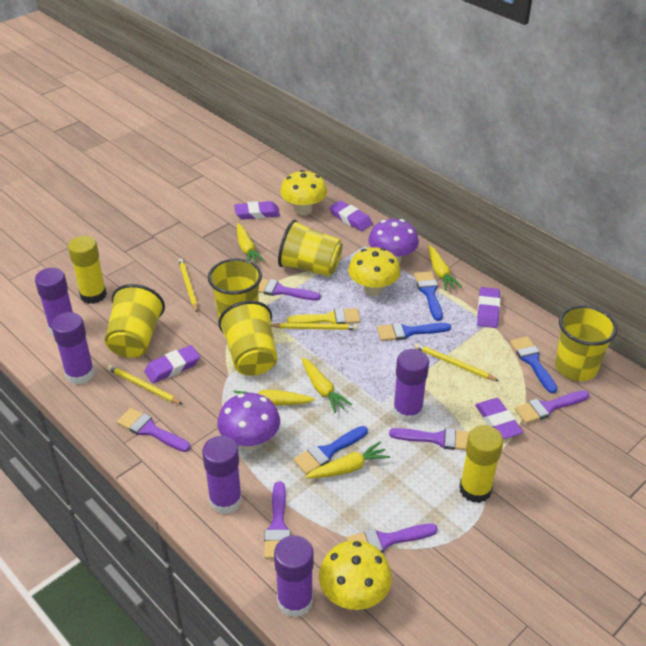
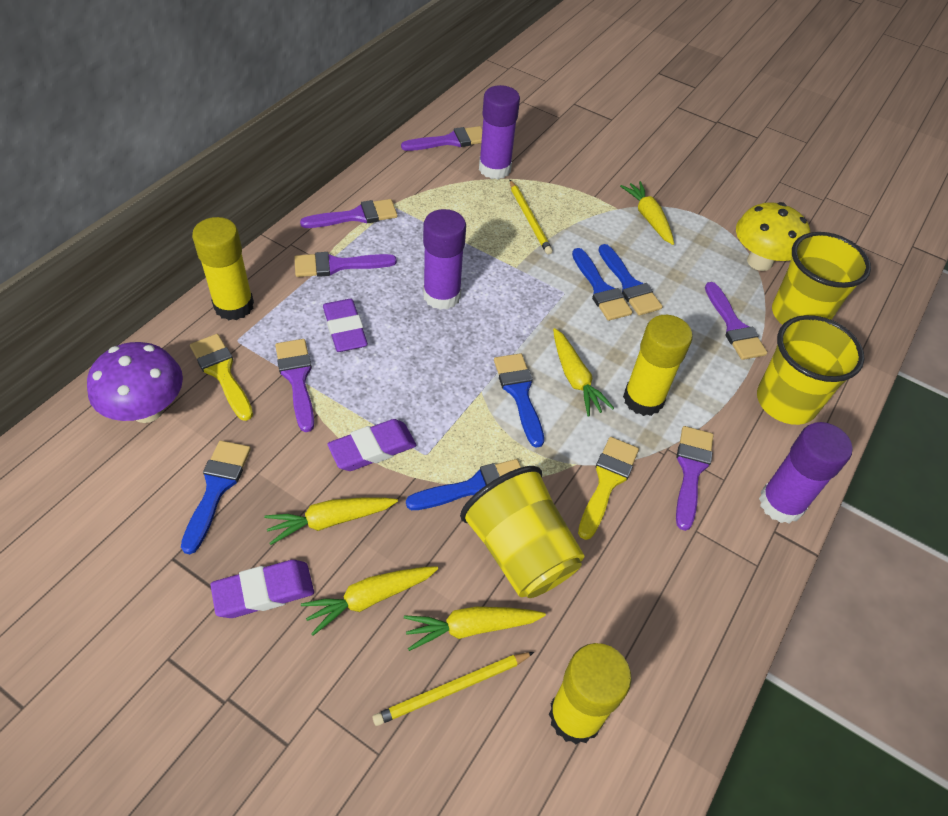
blue brush: [293,426,368,475] [377,322,451,341] [414,271,443,321] [510,336,557,394] = 4 -> [181,440,251,554] [406,459,521,510] [494,353,544,448] [572,248,632,321] [598,244,662,316] = 5
purple eraser: [144,345,200,383] [234,201,280,220] [329,201,373,231] [475,398,523,439] [477,287,500,328] = 5 -> [210,560,314,618] [323,299,368,352] [327,419,416,471] = 3
purple glue stick: [35,268,73,336] [51,312,95,385] [202,436,242,514] [274,535,314,618] [393,349,429,423] = 5 -> [423,209,466,310] [479,85,520,179] [759,422,852,524] = 3
purple mushroom: [217,393,280,450] [368,219,419,264] = 2 -> [87,342,183,423] = 1
yellow brush: [287,308,360,324] = 1 -> [190,334,253,421] [578,437,639,540] = 2
yellow cup: [105,284,165,358] [208,258,262,321] [218,301,277,376] [278,220,343,277] [555,305,617,381] = 5 -> [460,466,585,598] [757,315,864,425] [772,232,871,325] = 3
yellow glue stick: [68,236,107,304] [459,425,503,503] = 2 -> [192,217,254,320] [549,643,632,744] [623,315,693,416] = 3
yellow mushroom: [280,170,327,215] [319,540,392,610] [348,247,401,296] = 3 -> [736,202,810,271] = 1
yellow pencil: [108,365,182,404] [178,258,198,312] [271,323,358,330] [415,343,499,381] = 4 -> [372,652,534,726] [510,180,553,255] = 2

